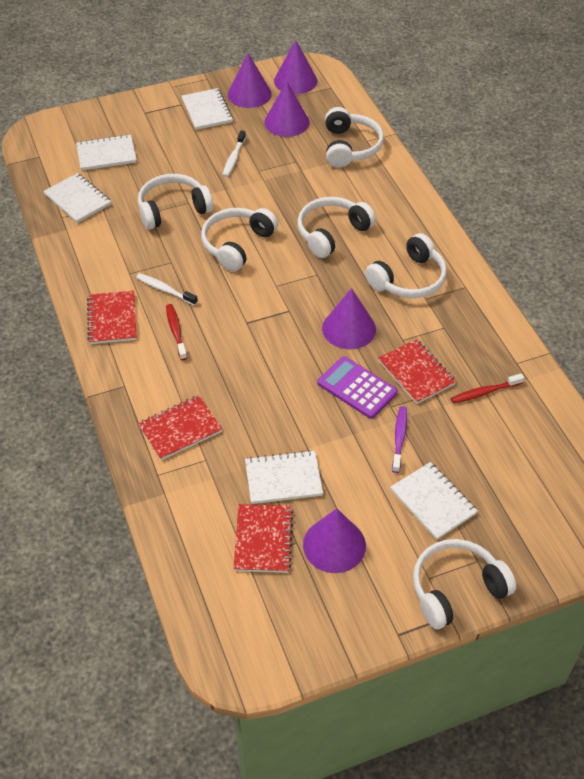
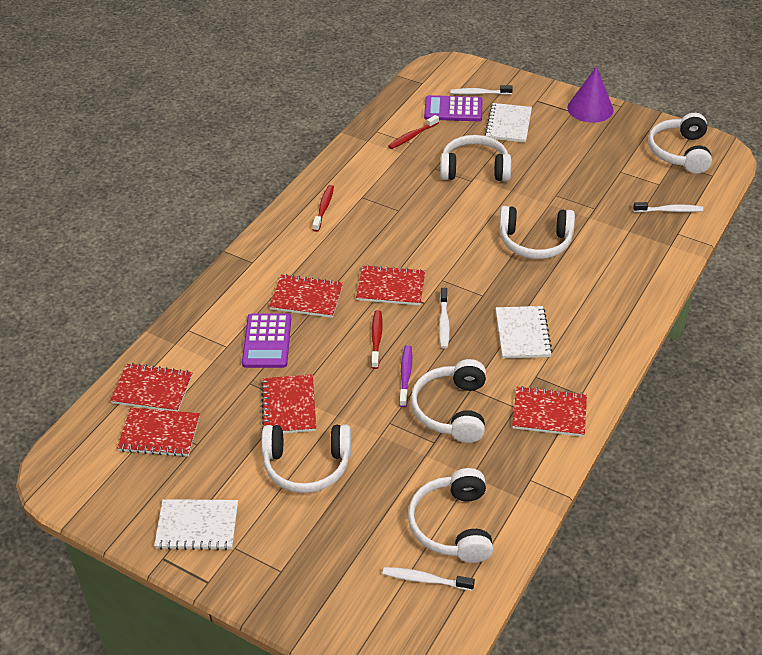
purple calculator: [317,356,398,419] = 1 -> [242,313,291,368] [424,95,483,121] = 2
purple cone: [228,53,272,108] [264,81,309,137] [274,40,317,94] [303,508,366,573] [322,288,376,349] = 5 -> [567,67,614,123] = 1
red notebook: [87,291,137,344] [138,395,222,460] [233,504,293,573] [378,339,456,404] = 4 -> [110,363,193,411] [117,408,200,457] [261,374,316,433] [269,274,343,318] [356,265,425,305] [512,386,587,437] = 6
red toothbrush: [166,304,187,360] [451,373,524,403] = 2 -> [312,185,334,232] [371,310,383,369] [388,115,439,149] = 3
white notebook: [43,173,111,223] [76,134,137,171] [181,88,233,130] [245,450,323,504] [390,462,478,540] = 5 -> [154,499,238,550] [485,103,532,143] [496,306,553,359] = 3
white toothbrush: [136,273,198,306] [223,130,246,177] = 2 -> [383,567,475,591] [439,288,450,349] [450,85,513,95] [633,202,703,213] = 4

